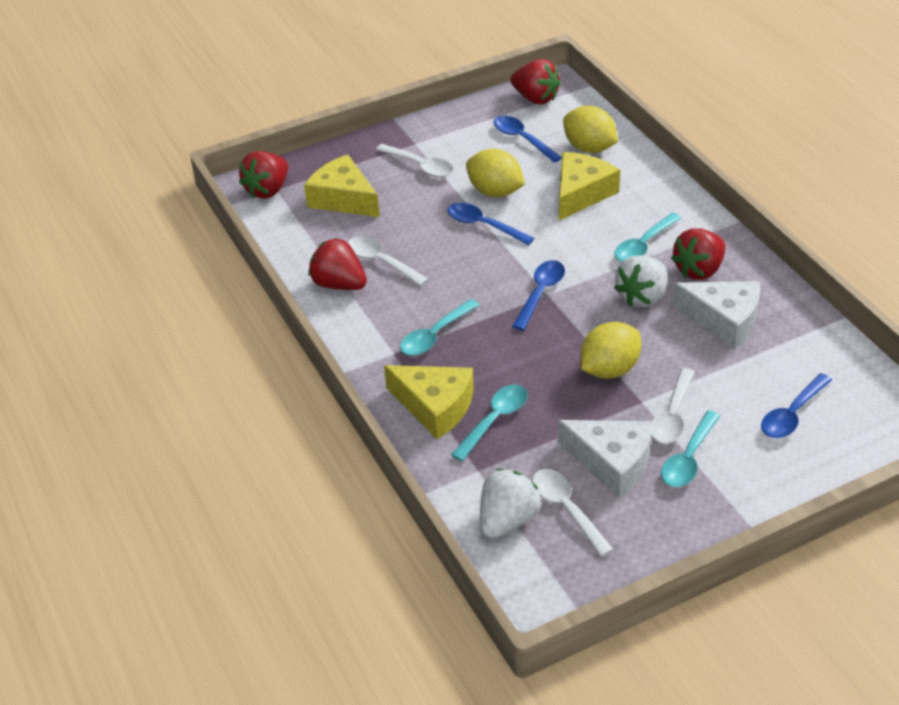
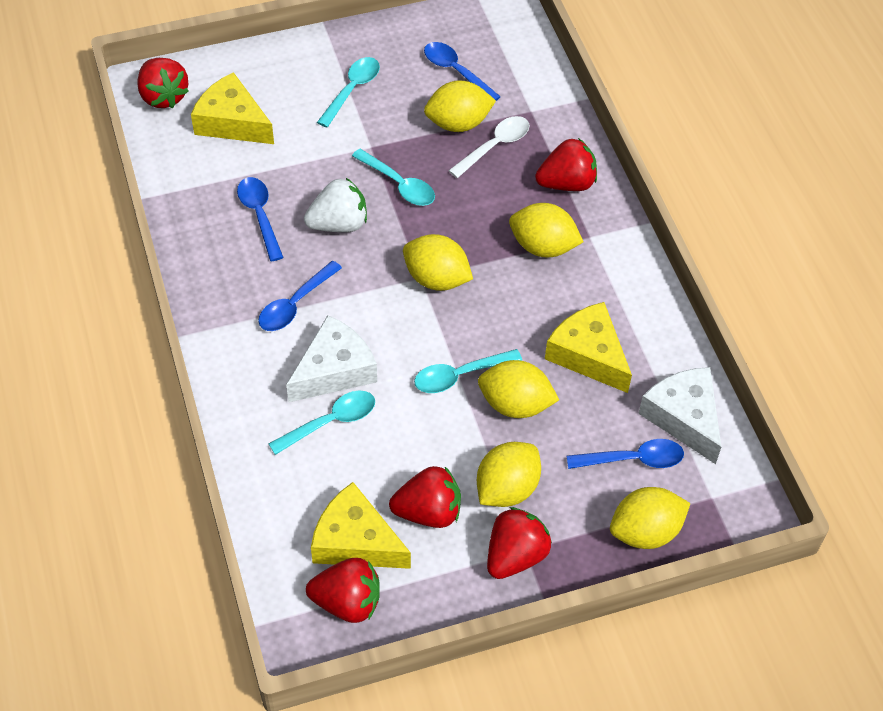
red strawberry: [239,151,288,199] [309,238,367,290] [511,59,561,104] [671,228,726,280] = 4 -> [137,58,189,108] [306,558,380,623] [389,466,461,528] [487,507,552,579] [535,138,597,191] = 5
white spoon: [347,236,429,286] [376,144,453,177] [532,469,614,557] [651,368,695,444] = 4 -> [449,116,530,178] = 1
white strawberry: [480,469,541,539] [614,255,667,307] = 2 -> [304,178,367,232] = 1
yellow lemon: [466,149,525,197] [563,106,618,153] [580,322,641,379] = 3 -> [403,234,473,291] [424,80,496,132] [477,442,541,507] [478,360,559,418] [509,203,583,257] [610,487,691,549] = 6

